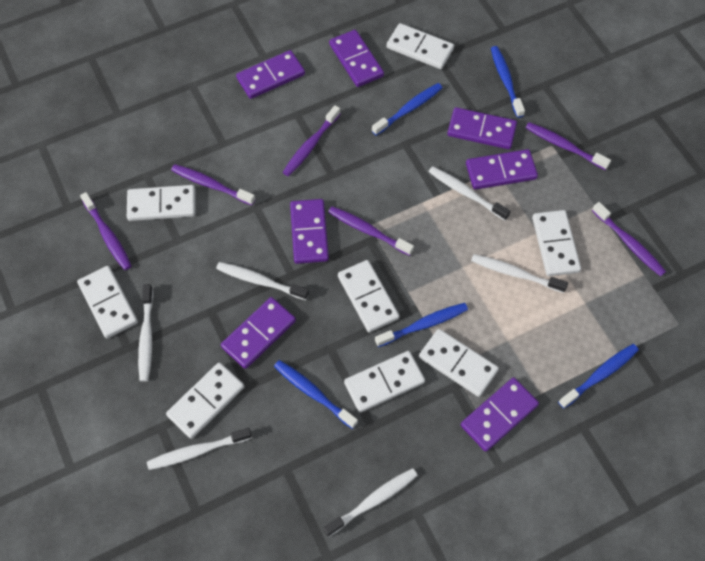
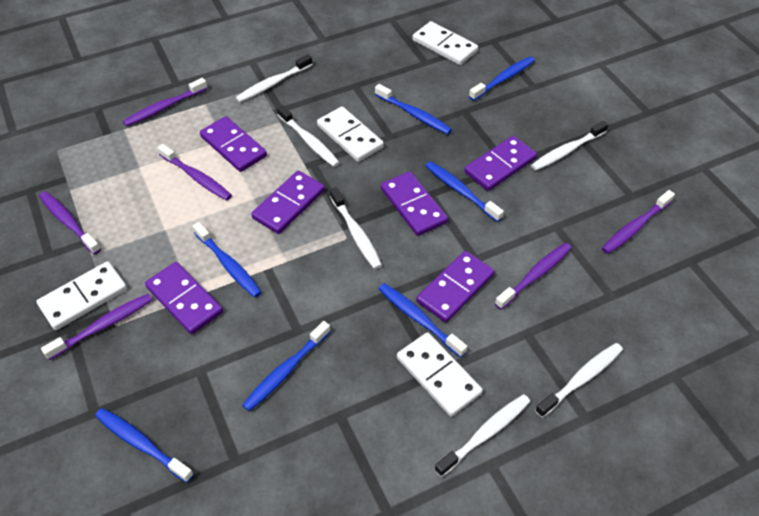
blue toothbrush: [274,360,358,429] [372,83,442,136] [375,303,468,347] [491,46,525,118] [558,344,639,409] = 5 -> [95,408,194,483] [192,222,262,297] [242,321,331,411] [375,84,452,134] [379,283,467,358] [425,161,504,222] [469,56,535,101] = 7
purple domino: [221,297,296,369] [236,50,305,99] [290,199,329,264] [329,30,384,87] [447,107,517,149] [461,377,539,452] [466,149,538,190] = 7 -> [145,262,223,334] [200,116,267,172] [251,171,325,234] [381,171,448,236] [416,251,495,323] [464,136,537,191] = 6
white domino: [77,266,138,338] [127,185,196,221] [166,362,244,439] [338,260,400,333] [344,351,425,413] [386,23,454,69] [419,329,499,397] [532,210,581,276] = 8 -> [36,261,127,330] [317,106,384,162] [397,332,483,417] [413,21,478,65] = 4

